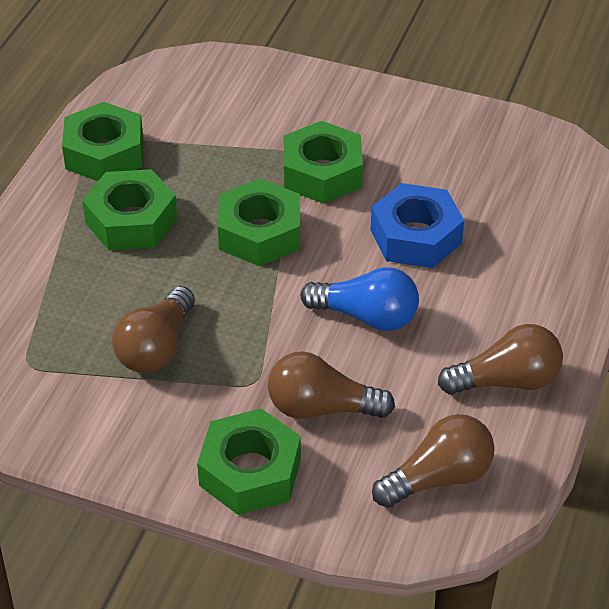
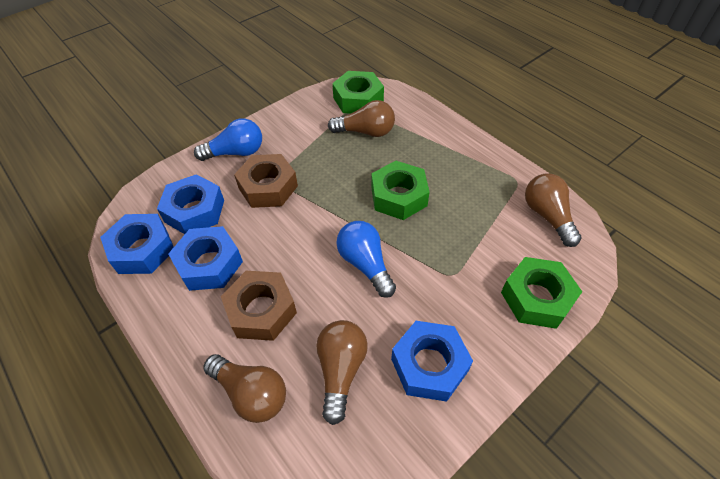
blue light bulb: [300,267,419,331] = 1 -> [194,118,262,161] [337,221,396,298] = 2
blue nut: [371,183,464,268] = 1 -> [100,214,174,274] [157,174,224,234] [168,226,243,291] [391,321,473,402] = 4
brown nut: none = 0 -> [221,271,297,341] [234,154,298,208] = 2
green nut: [62,102,143,181] [82,169,177,250] [197,408,301,515] [218,179,300,266] [284,121,363,204] = 5 -> [332,71,384,114] [371,161,430,220] [501,257,582,329] = 3

